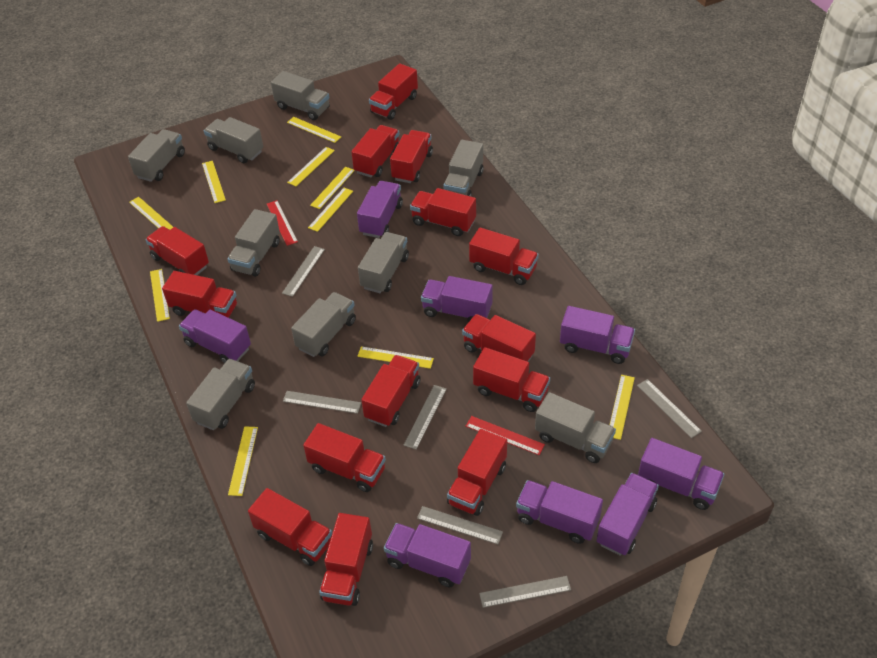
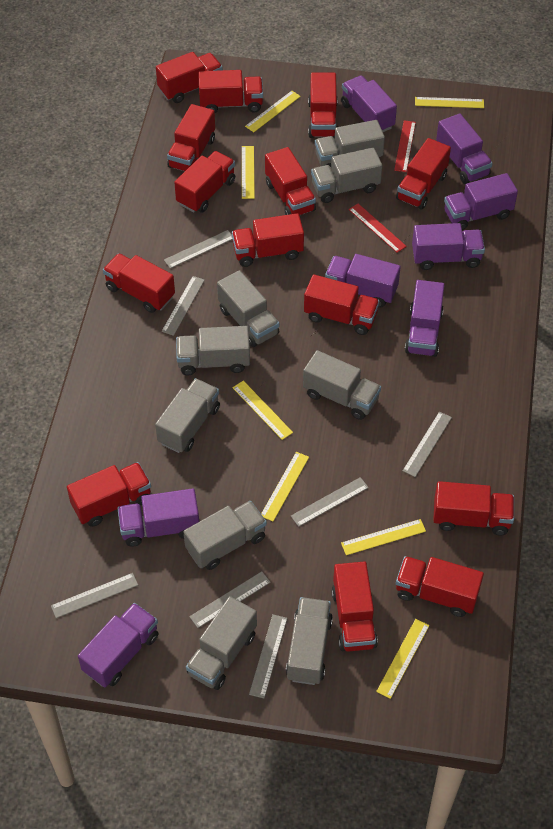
grey ruler: [282,246,325,297] [283,391,361,414] [404,385,446,450] [417,506,503,544] [479,576,571,608] [637,379,702,438] = 6 -> [51,573,138,618] [161,276,205,336] [164,230,233,268] [189,571,271,628] [249,614,287,698] [291,477,369,527] [403,412,452,477] = 7
yellow ruler: [129,197,173,230] [150,269,170,322] [202,161,226,203] [228,426,258,496] [287,117,341,143] [287,147,335,186] [308,188,353,232] [310,167,355,209] [357,346,434,369] [610,375,635,440] = 10 -> [233,381,293,440] [242,146,255,199] [245,91,301,132] [261,452,309,521] [341,519,426,555] [376,619,430,699] [415,97,484,108] = 7

